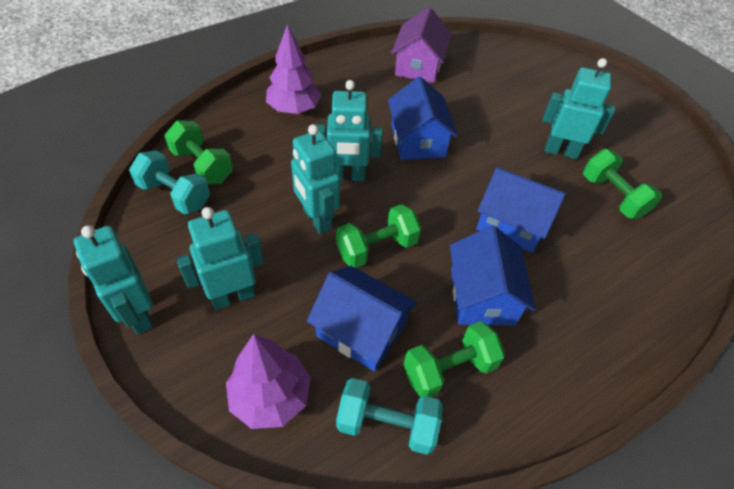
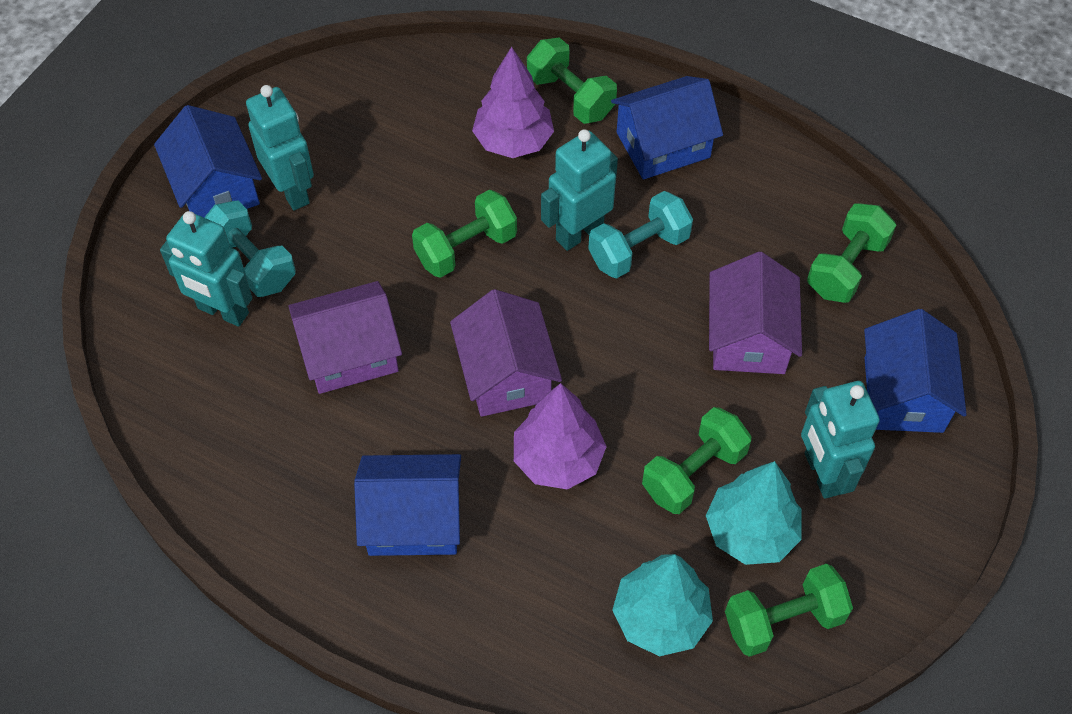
green dumbbell: [164,120,233,185] [336,204,421,268] [403,321,505,398] [583,149,662,219] = 4 -> [412,190,517,278] [527,38,617,124] [642,407,751,514] [725,564,853,657] [807,203,896,303] = 5
purple house: [391,7,452,83] = 1 -> [288,281,402,394] [450,289,562,417] [709,252,802,374] = 3
turquoise robot: [74,225,154,334] [177,207,264,310] [291,124,340,234] [316,80,383,181] [543,58,615,159] = 5 -> [160,211,252,327] [246,85,314,210] [541,129,618,251] [801,381,880,499] = 4
turquoise tree: none = 0 -> [612,554,713,656] [706,461,802,565] = 2

